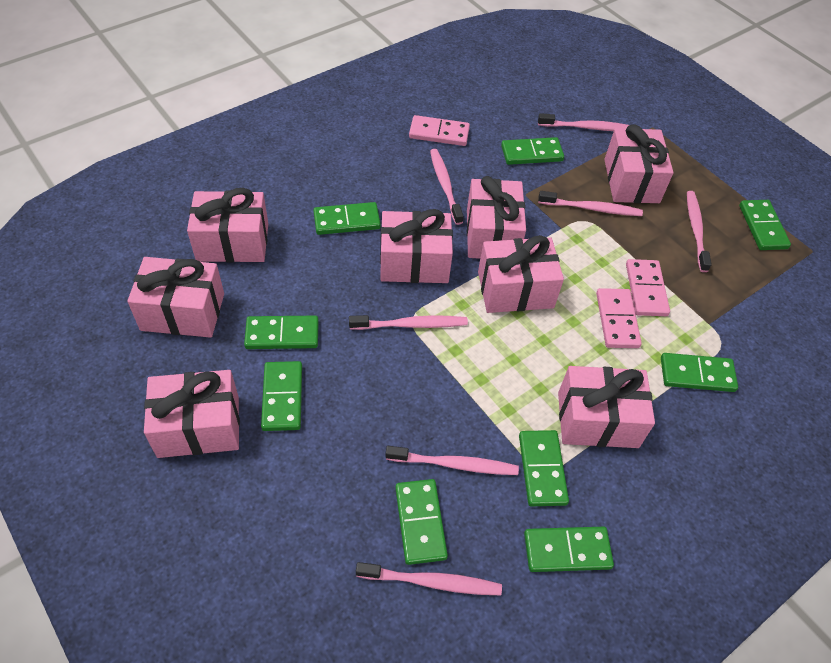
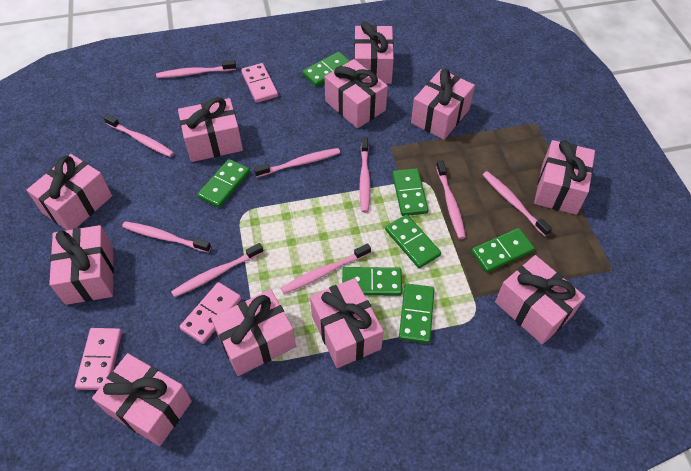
green domino: [244,316,319,349] [261,361,302,431] [313,202,381,235] [395,479,448,565] [501,137,564,165] [519,430,569,507] [524,527,614,572] [661,353,738,392] [739,200,791,250] = 9 -> [198,159,250,208] [302,52,350,87] [342,267,402,296] [385,214,441,268] [392,168,429,216] [399,283,435,344] [471,228,535,273] = 7
pink gift: [127,257,224,338] [144,370,240,458] [187,188,268,262] [380,209,453,283] [467,176,526,259] [478,235,564,313] [558,366,655,448] [604,124,674,203] = 8 -> [27,154,112,230] [49,225,114,305] [92,353,192,446] [178,97,243,162] [211,289,296,376] [310,278,384,368] [324,59,388,129] [354,22,394,84] [411,69,475,140] [495,255,585,344] [534,140,595,215] = 11
pink toothbrush: [349,315,468,330] [356,562,502,595] [385,446,519,475] [430,149,464,225] [538,113,629,131] [538,191,643,216] [687,191,712,272] = 7 -> [104,114,174,157] [122,221,211,253] [156,60,236,78] [171,243,264,297] [254,148,340,177] [281,243,371,294] [359,137,370,213] [436,160,466,239] [483,171,552,237] = 9

